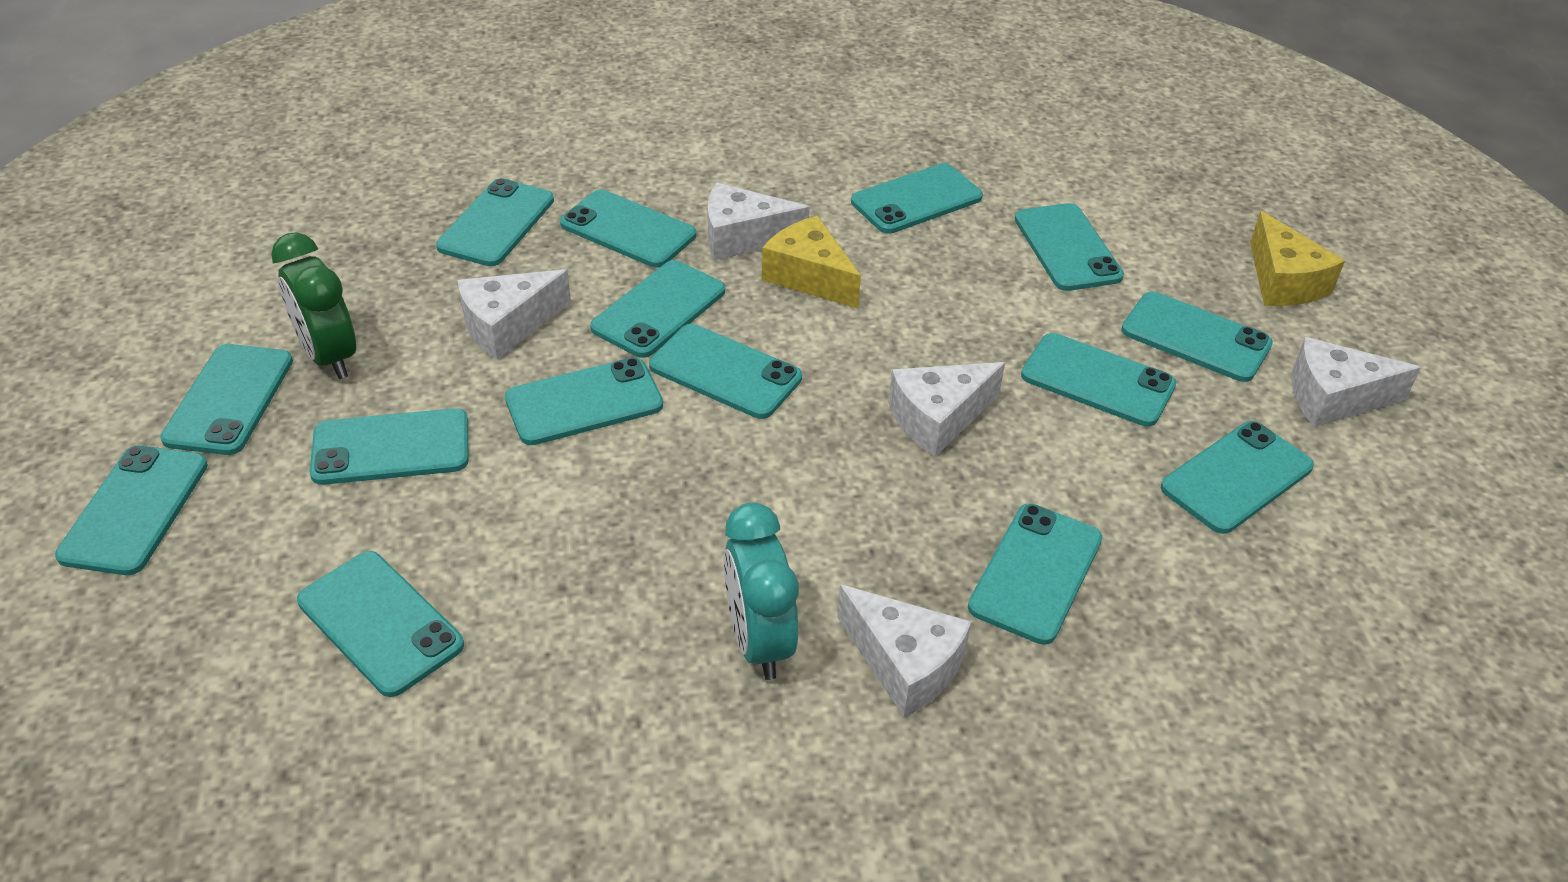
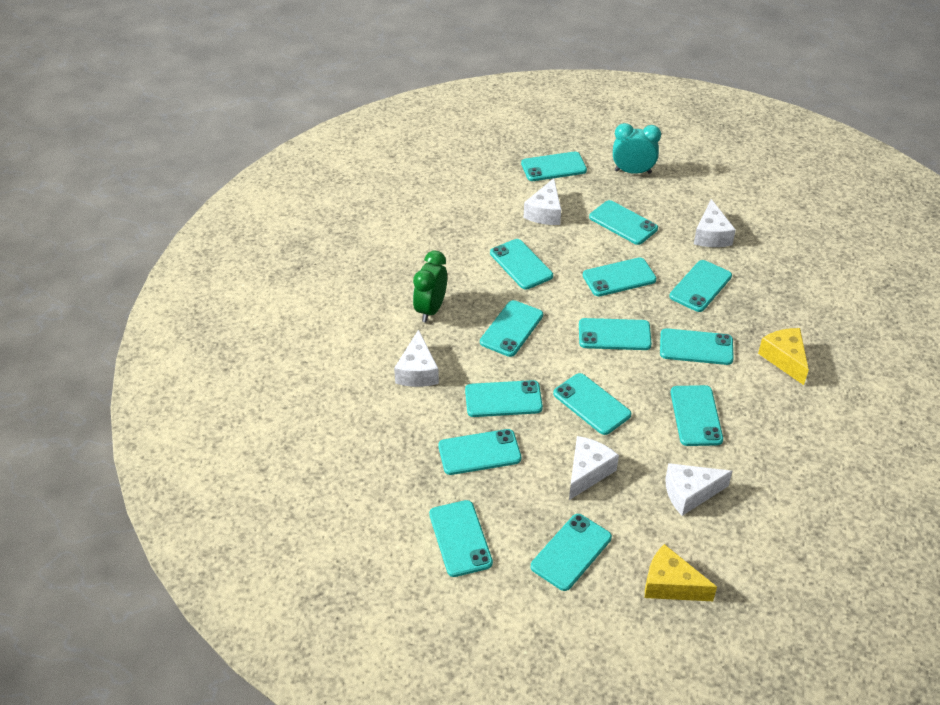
turquoise phone: [55,446,208,575] [160,344,293,455] [297,551,464,697] [309,408,468,485] [436,178,554,266] [505,357,663,445] [560,190,696,267] [590,260,725,358] [649,324,802,419] [851,163,983,234] [968,504,1102,645] [1015,203,1124,291] [1021,333,1176,427] [1121,292,1273,382] [1161,421,1314,534] = 15 -> [429,500,493,577] [438,429,521,475] [465,380,543,417] [480,300,543,357] [490,239,553,290] [521,152,587,181] [531,514,612,591] [553,373,631,435] [579,318,652,350] [583,257,656,297] [589,200,658,245] [660,328,734,365] [669,260,732,312] [671,385,723,446] = 14

